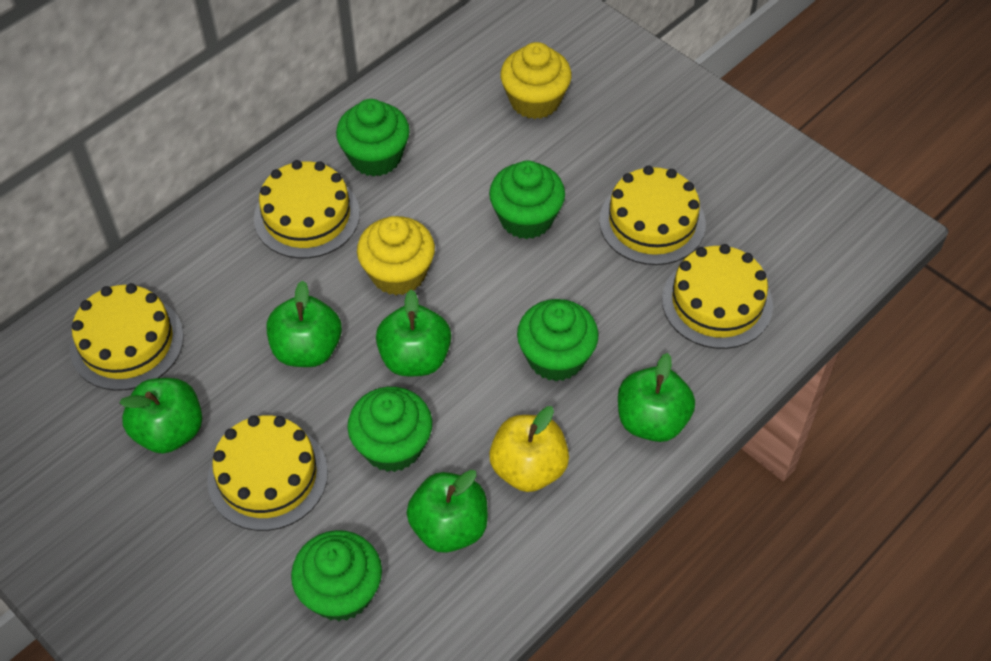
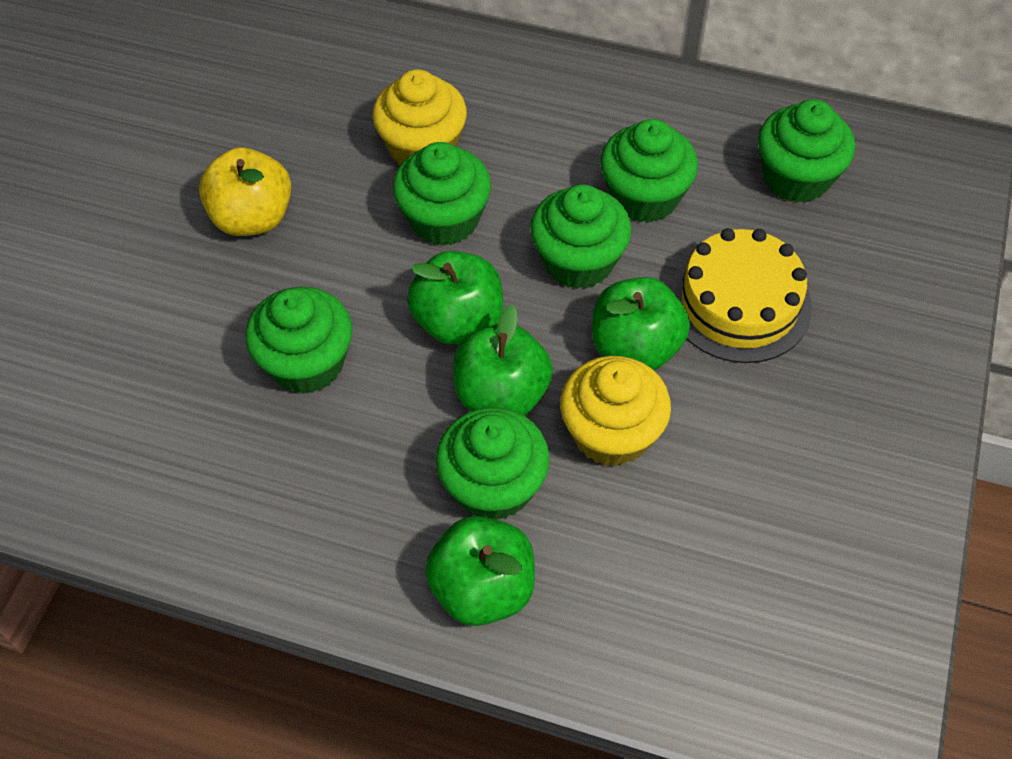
green apple: [119,378,202,454] [267,281,342,367] [376,290,451,376] [407,470,488,553] [618,353,695,442] = 5 -> [407,251,503,345] [425,516,535,626] [453,305,553,416] [592,277,690,370] = 4
green cupcake: [291,530,382,621] [336,99,410,177] [347,387,432,472] [489,161,565,239] [517,299,599,381] = 5 -> [245,287,353,394] [393,142,491,246] [436,407,550,520] [530,184,632,289] [601,119,698,223] [758,99,855,203] = 6
yellow cake: [70,283,184,391] [207,415,328,531] [254,160,360,259] [599,166,706,265] [662,244,773,349] = 5 -> [670,228,812,363] = 1

